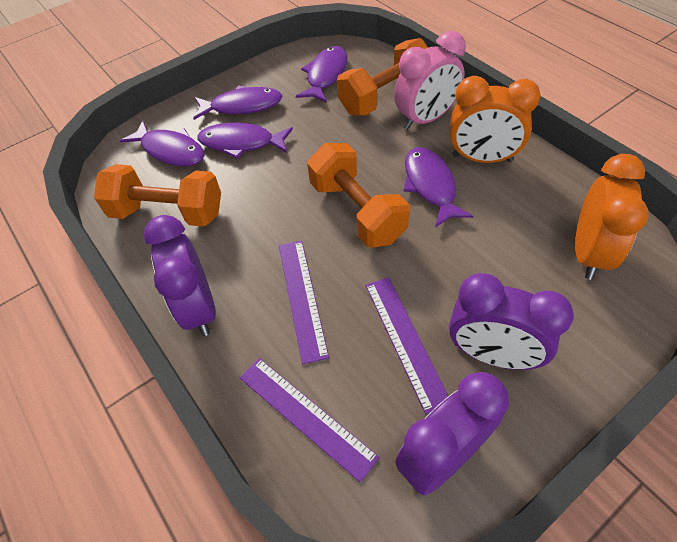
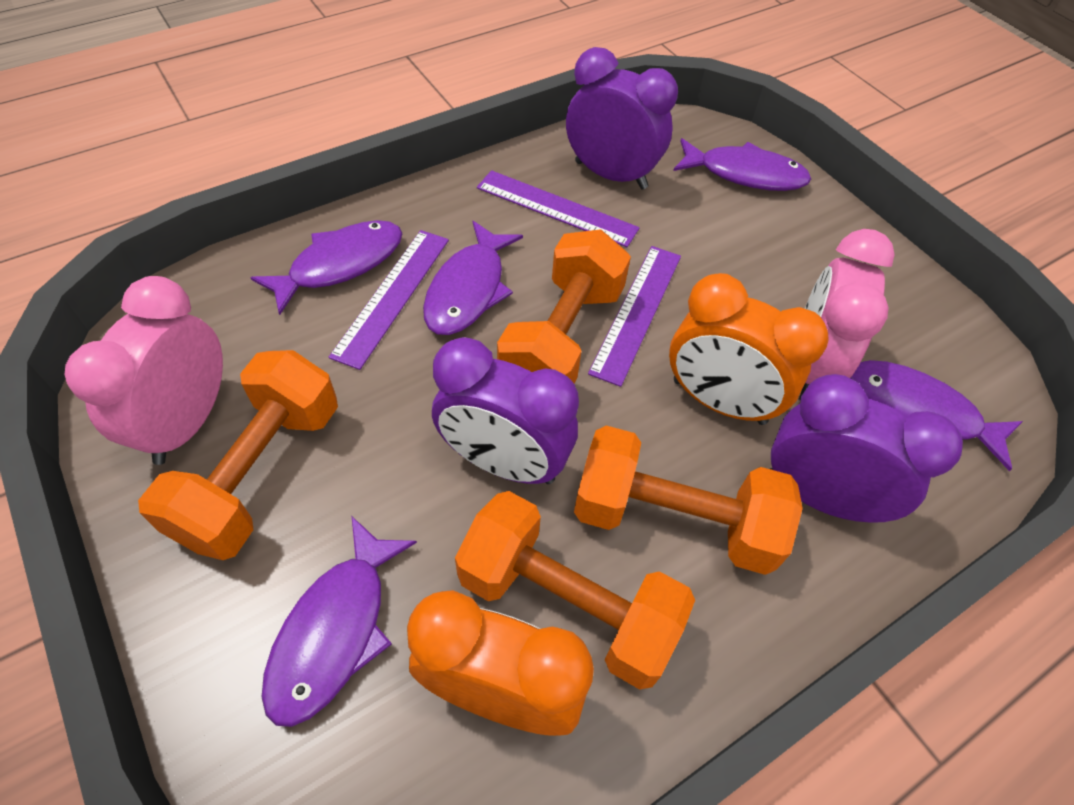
orange dumbbell: [94,164,221,227] [307,143,410,247] [337,38,428,116] = 3 -> [138,350,338,560] [455,491,695,690] [497,230,631,383] [574,425,803,575] = 4
pink clock: [394,31,466,130] = 1 -> [64,276,223,465] [799,229,895,400] = 2

